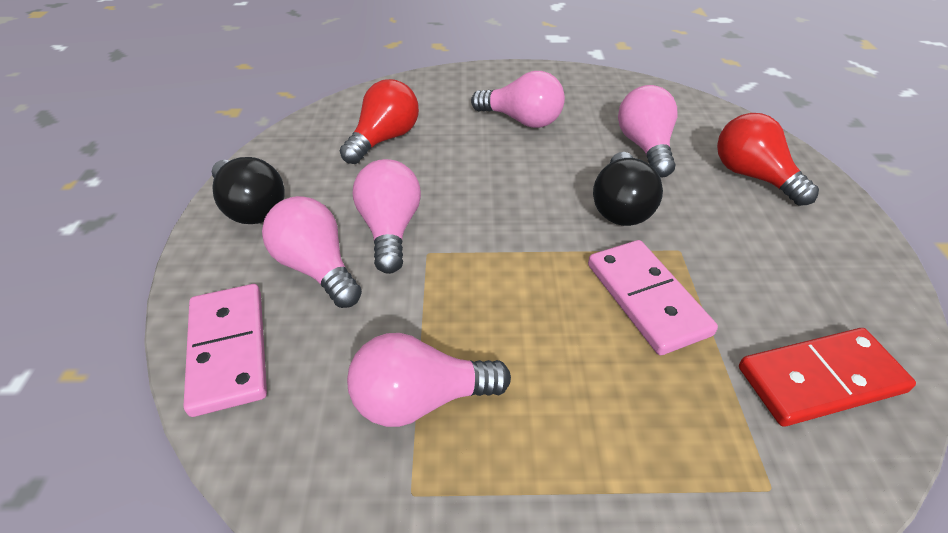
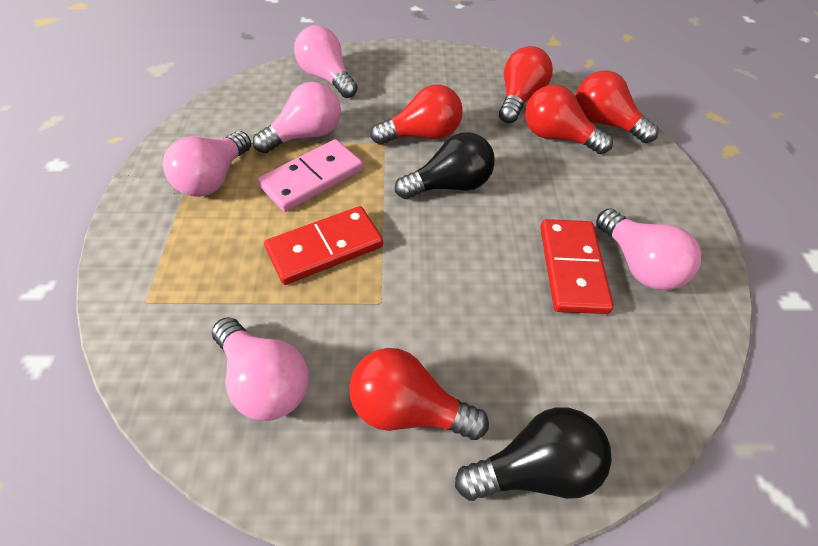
pink domino: [184,284,267,417] [588,240,718,355] = 2 -> [257,139,363,212] = 1
red domino: [739,328,916,427] = 1 -> [264,206,383,285] [540,219,614,314] = 2
red light bulb: [340,79,419,164] [717,113,819,206] = 2 -> [349,348,489,440] [370,85,463,145] [499,46,553,123] [525,85,613,154] [576,71,659,143] = 5

